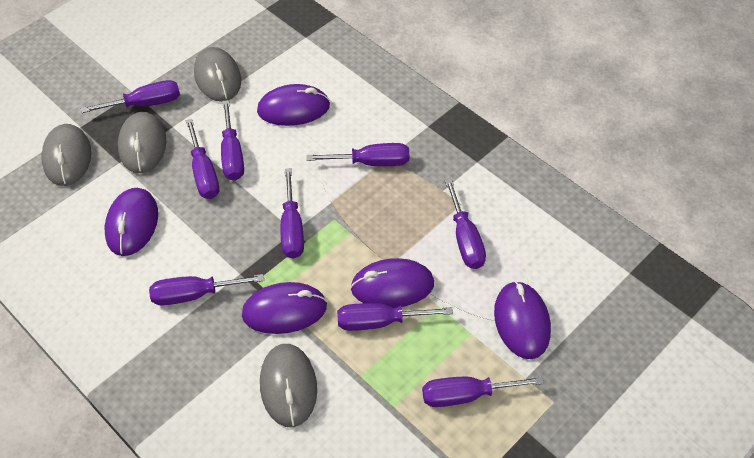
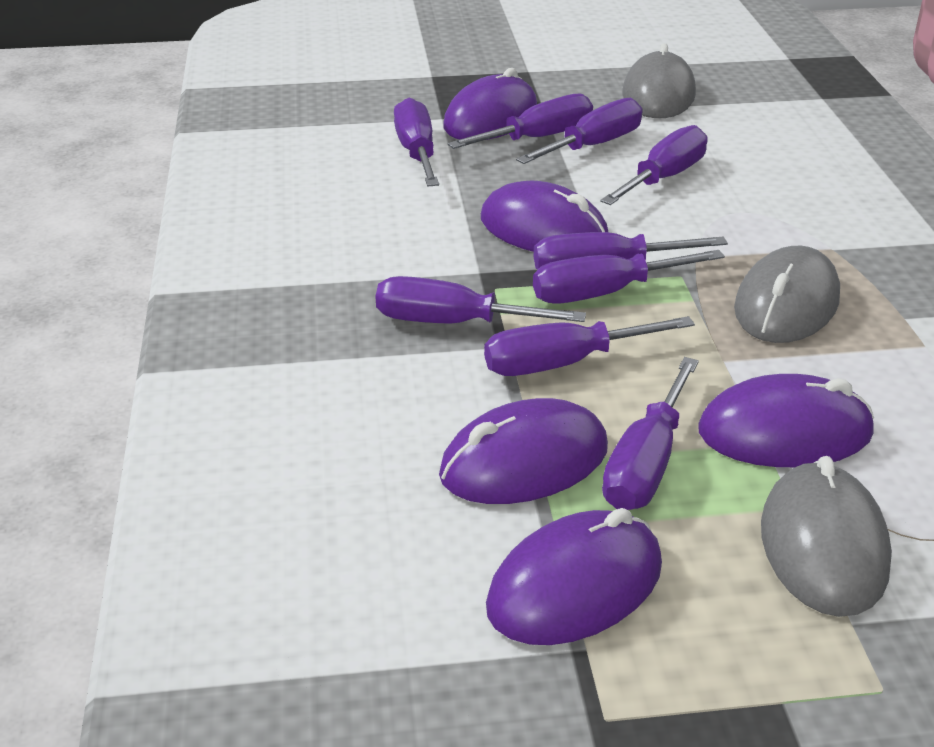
grey mouse: [41,124,91,186] [118,112,166,173] [194,47,241,102] [260,344,317,427] = 4 -> [623,43,696,118] [734,246,840,343] [761,456,892,617] = 3

